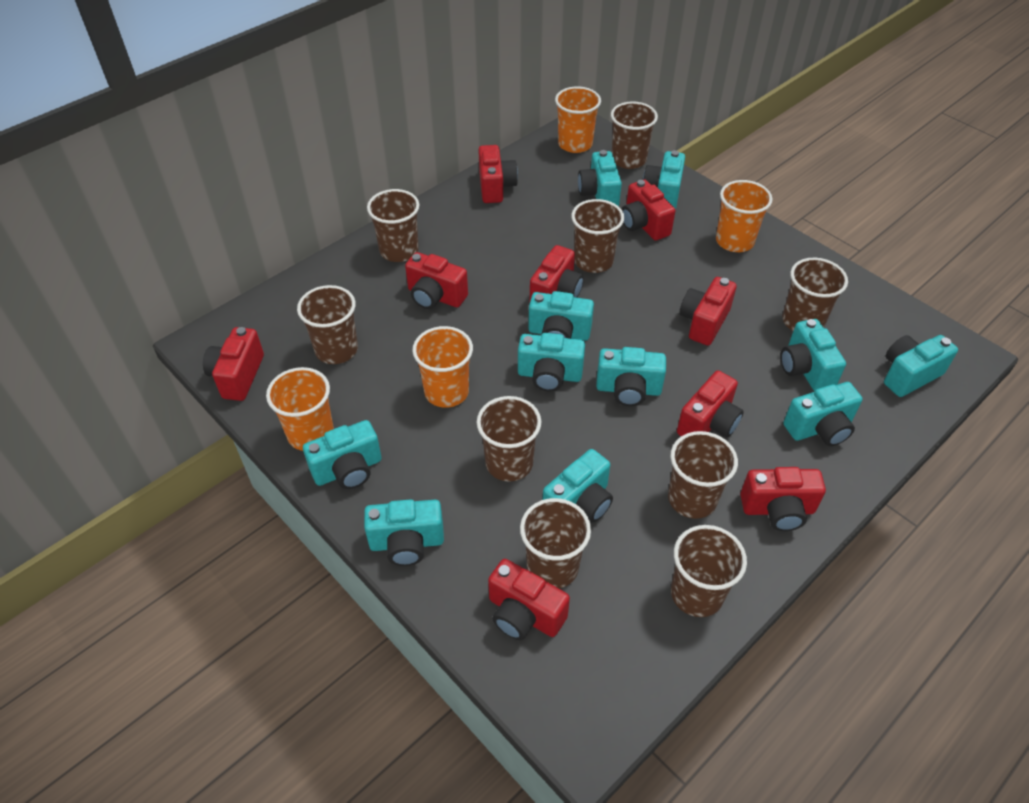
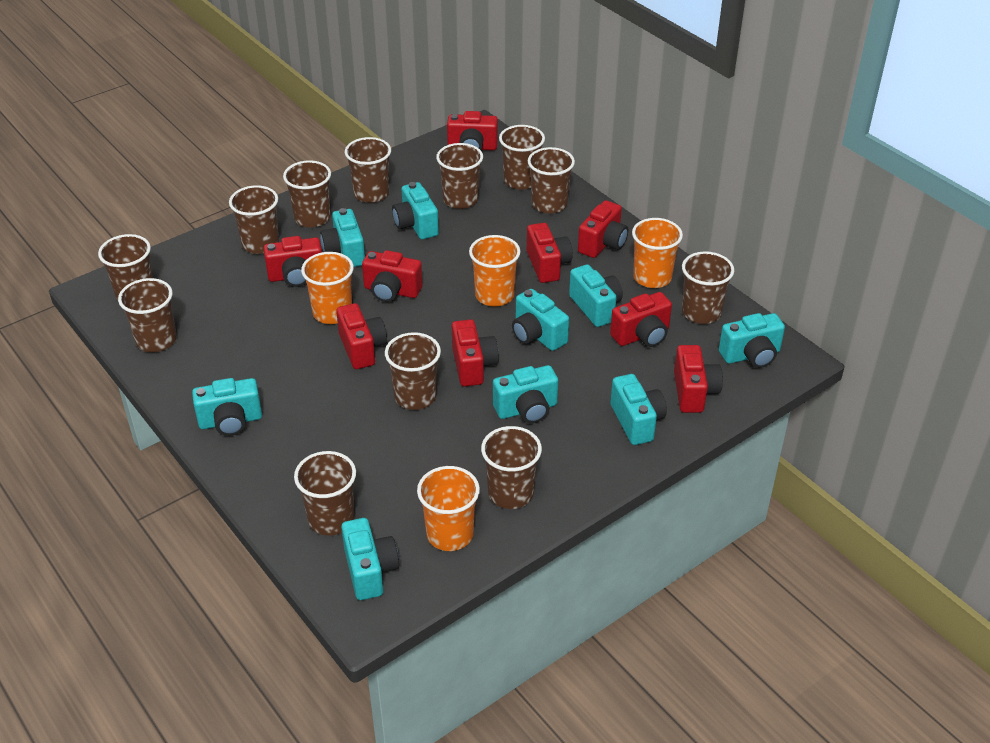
brown cup: [297,285,358,364] [367,189,420,262] [477,396,541,481] [520,498,591,588] [571,199,624,273] [611,101,658,169] [668,431,738,519] [671,525,747,617] [782,258,848,331] = 9 -> [98,234,153,301] [118,278,177,352] [229,185,279,254] [283,160,331,227] [294,451,356,535] [345,137,391,203] [385,332,441,410] [436,143,483,209] [481,426,542,509] [499,125,545,190] [528,147,575,213] [682,251,734,324] = 12
turquoise camera: [303,420,382,489] [364,499,444,566] [518,333,585,391] [528,291,594,341] [543,449,613,523] [578,150,622,206] [596,347,666,406] [643,150,685,209] [780,319,846,391] [783,382,862,446] [884,335,958,397] = 11 -> [192,378,262,436] [320,208,365,267] [341,518,399,600] [392,182,439,239] [493,365,558,423] [512,289,569,351] [569,264,623,327] [610,374,667,445] [719,313,785,368] = 9

